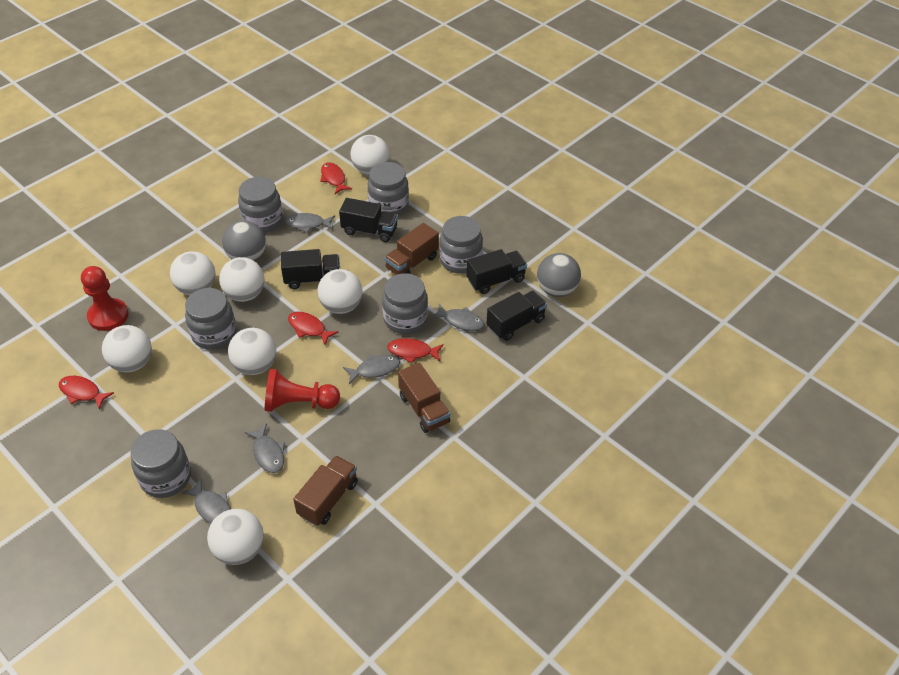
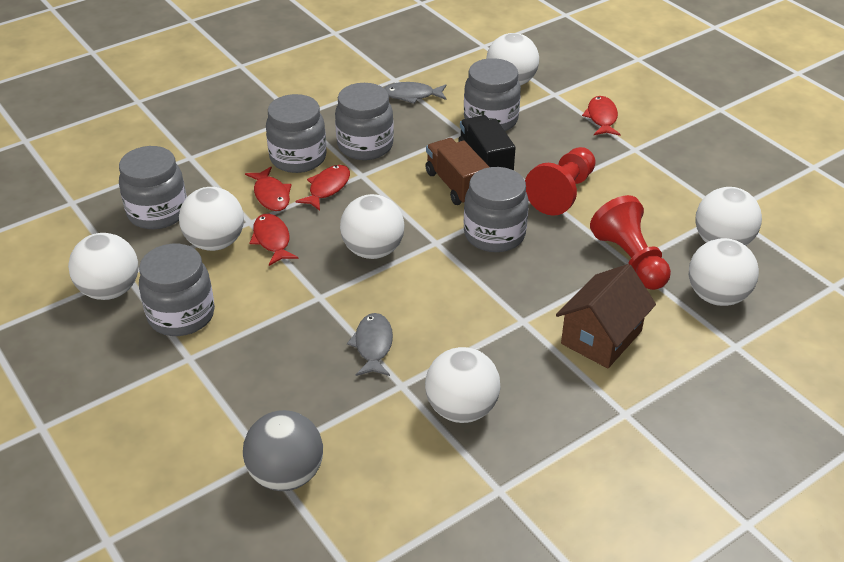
black truck: [281,249,340,289] [339,198,398,242] [467,249,527,294] [486,291,547,341] = 4 -> [458,115,515,170] = 1
brown house: none = 0 -> [556,264,656,368] = 1
brown truck: [293,455,358,526] [384,223,439,275] [398,363,450,433] = 3 -> [425,138,489,205] = 1
grey ball: [222,221,266,261] [537,253,581,297] = 2 -> [243,410,323,491] = 1
grey fish: [181,478,231,524] [245,423,285,473] [285,213,335,233] [343,355,400,384] [430,304,484,331] = 5 -> [347,313,393,376] [384,82,446,104] = 2

